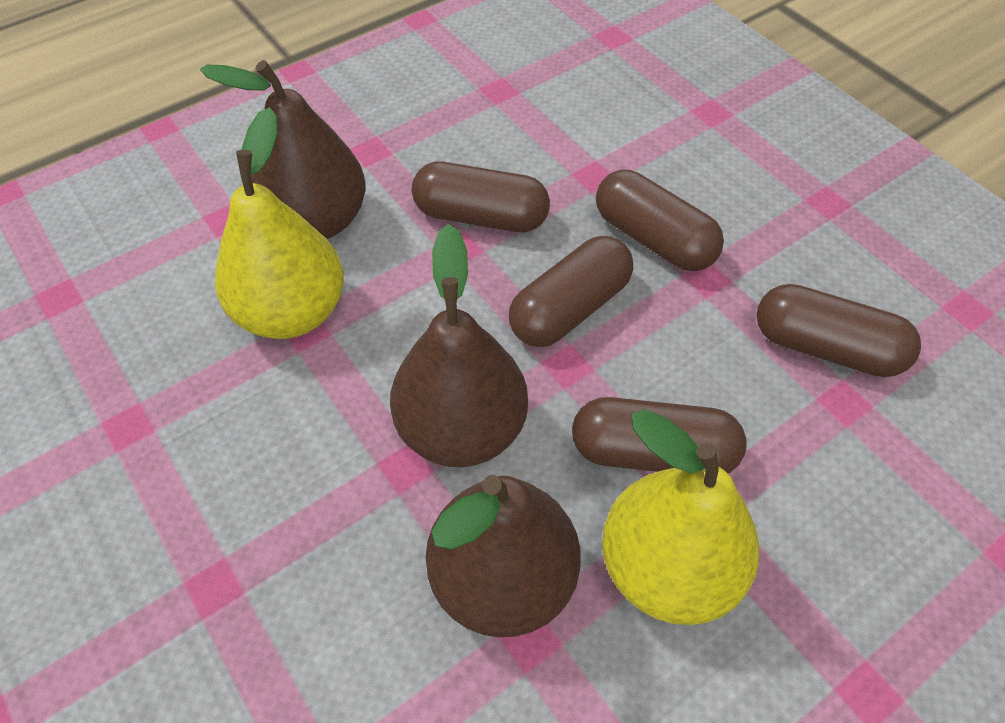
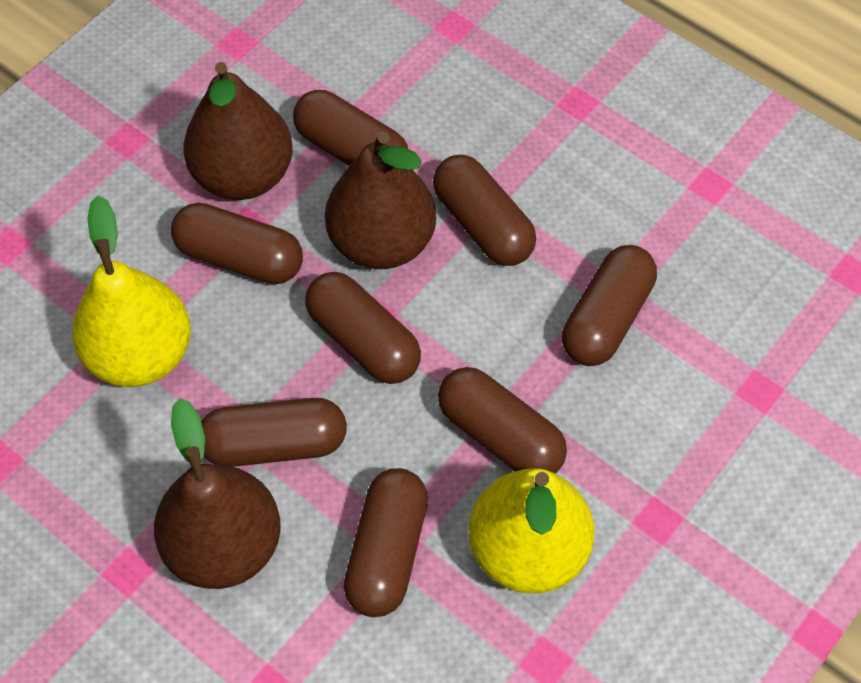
brown capsule: [412,162,550,232] [509,236,633,347] [572,397,747,473] [596,170,724,271] [756,284,921,377] = 5 -> [171,203,303,284] [201,398,347,467] [293,90,408,166] [305,272,421,384] [344,468,428,617] [433,155,536,266] [438,367,567,474] [562,245,657,366] = 8

